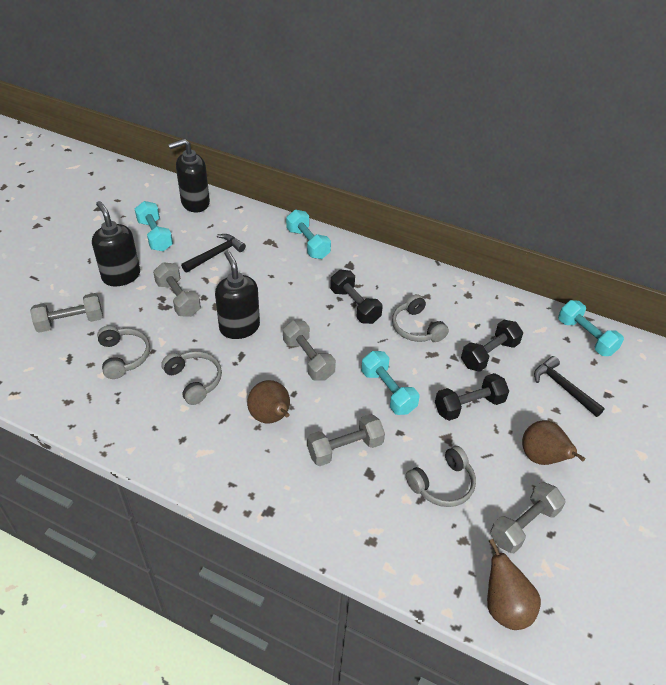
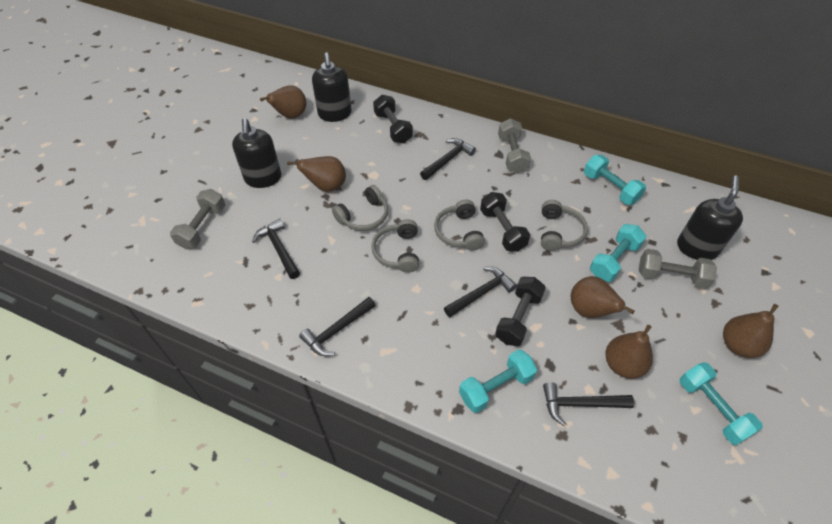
black hammer: [181,234,246,272] [534,356,605,417] = 2 -> [252,219,300,279] [299,297,376,356] [420,138,476,180] [444,266,517,317] [543,382,634,426] = 5
brown pear: [247,380,290,424] [487,539,541,630] [522,420,585,465] = 3 -> [260,85,306,119] [287,156,346,192] [571,276,635,318] [605,325,653,379] [723,304,779,358] = 5
grey dumbbell: [30,293,103,333] [153,262,201,317] [283,320,336,381] [307,414,385,466] [490,482,565,553] = 5 -> [170,189,225,249] [498,118,531,173] [639,249,717,289] = 3

